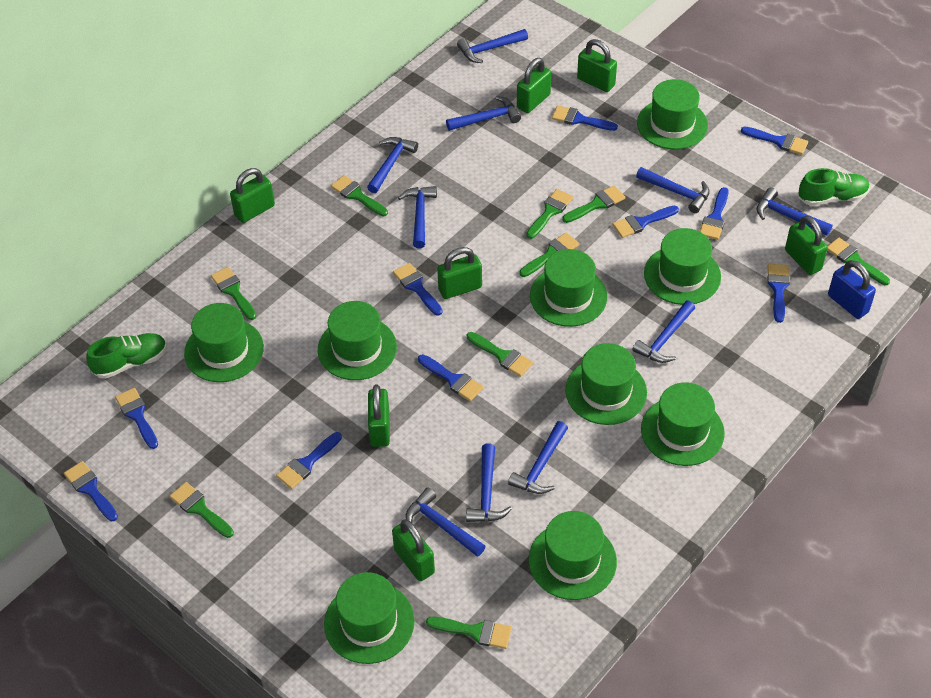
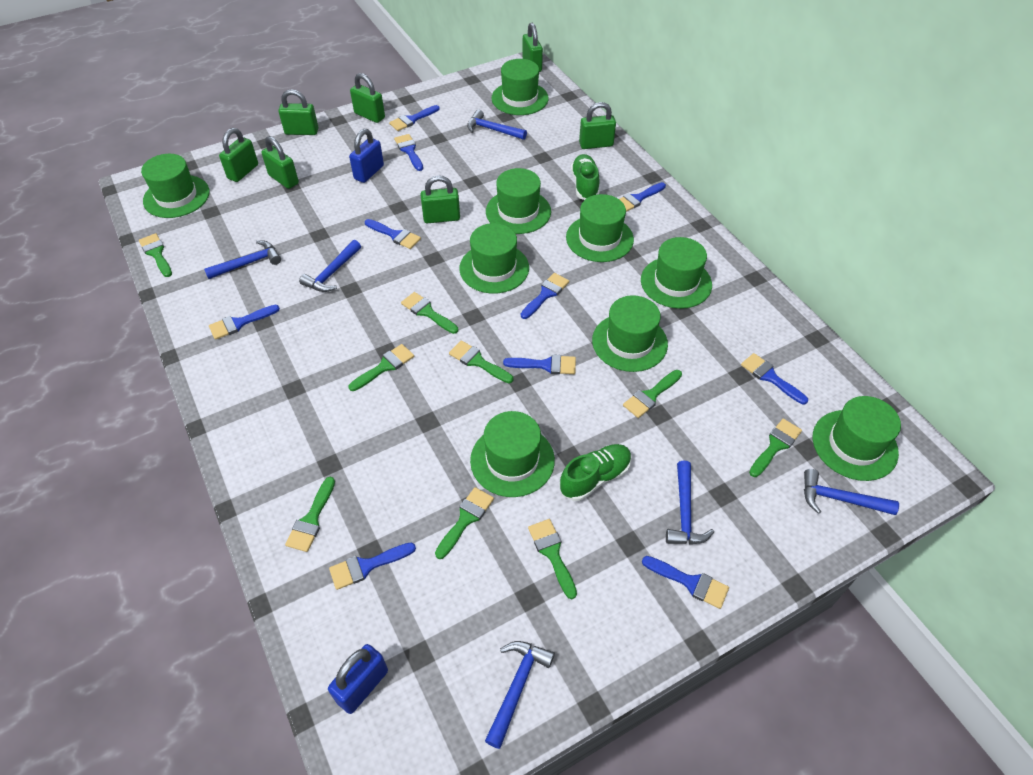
blue hammer: [367,137,418,193] [398,186,437,249] [405,488,486,557] [446,96,521,131] [457,29,528,63] [466,443,512,522] [508,421,568,494] [632,301,695,363] [636,167,710,213] [757,187,832,236] = 10 -> [204,240,281,279] [299,240,361,292] [467,110,527,140] [485,641,555,749] [666,461,714,544] [804,469,899,515] = 6
blue padlock: [828,260,876,319] = 1 -> [328,644,388,714] [349,129,384,183] = 2

